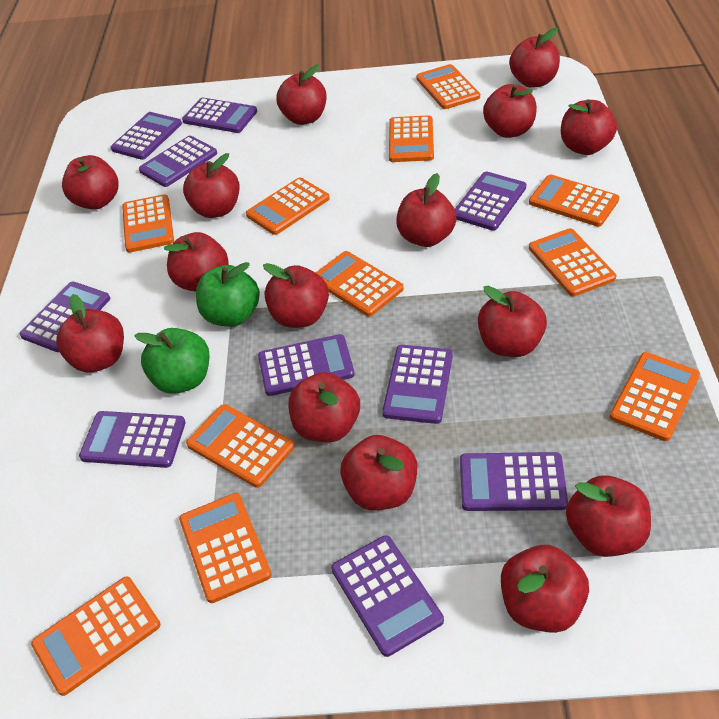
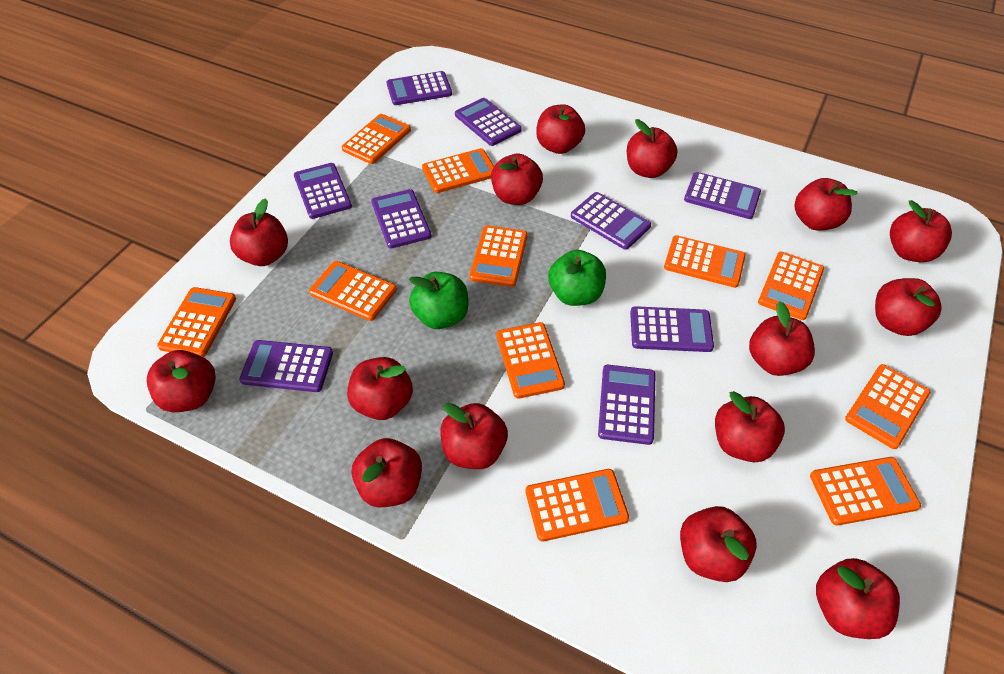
purple calculator: [20,282,110,352] [79,411,186,468] [110,112,182,160] [139,136,217,187] [182,97,257,133] [258,334,355,396] [331,535,444,657] [382,345,453,424] [455,171,526,231] [460,452,568,511] = 10 -> [239,340,333,392] [294,163,352,219] [371,189,431,249] [387,71,452,105] [455,98,522,146] [571,192,651,250] [598,365,656,445] [630,306,714,352] [684,172,761,219] = 9

